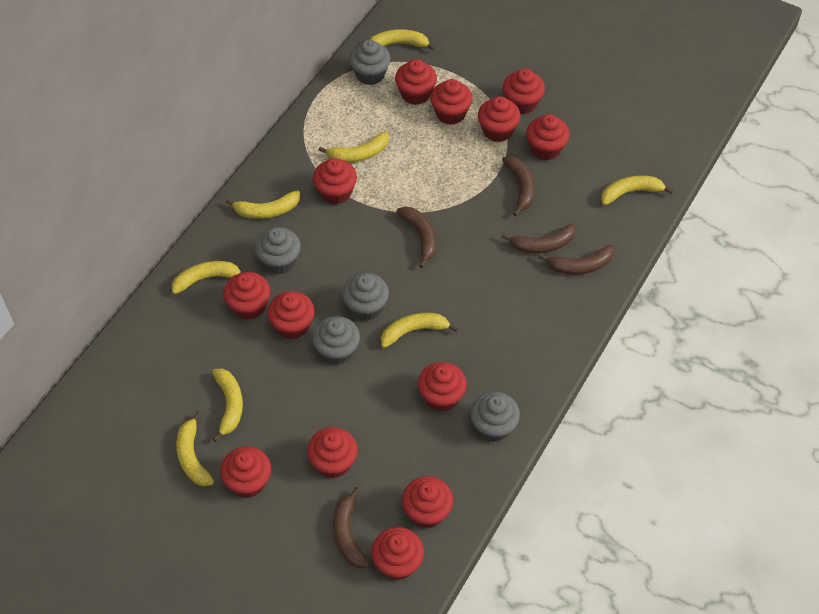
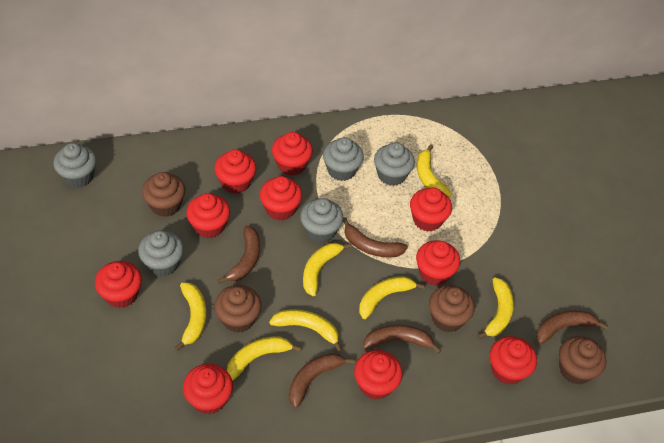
brown cupcake: none = 0 -> [142,172,185,217] [215,285,262,333] [429,285,475,332] [559,336,606,385] = 4
red cupcake: [220,446,271,498] [223,272,270,320] [267,291,315,340] [307,427,358,478] [313,158,357,205] [371,527,424,580] [395,59,437,105] [402,476,453,528] [418,362,467,412] [430,79,473,125] [478,96,521,142] [503,69,545,114] [526,114,570,160] = 13 -> [95,261,142,308] [183,364,233,415] [186,193,230,239] [214,149,256,194] [260,176,302,221] [272,132,313,176] [354,350,403,400] [410,187,452,232] [416,240,460,286] [490,336,537,385] = 10
yellow banana: [172,261,241,294] [176,411,214,487] [212,369,243,442] [226,190,300,219] [318,131,389,163] [369,29,435,51] [381,313,458,348] [601,175,674,205] = 8 -> [174,283,207,351] [227,336,302,381] [269,309,342,352] [303,243,352,296] [359,276,425,319] [417,144,452,197] [477,277,514,339] = 7

